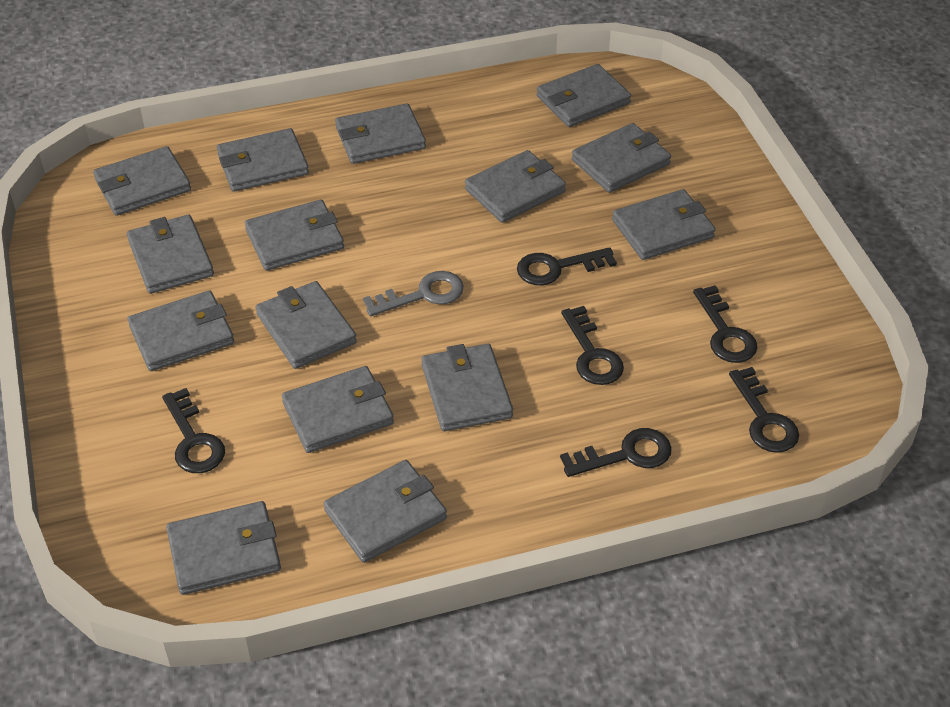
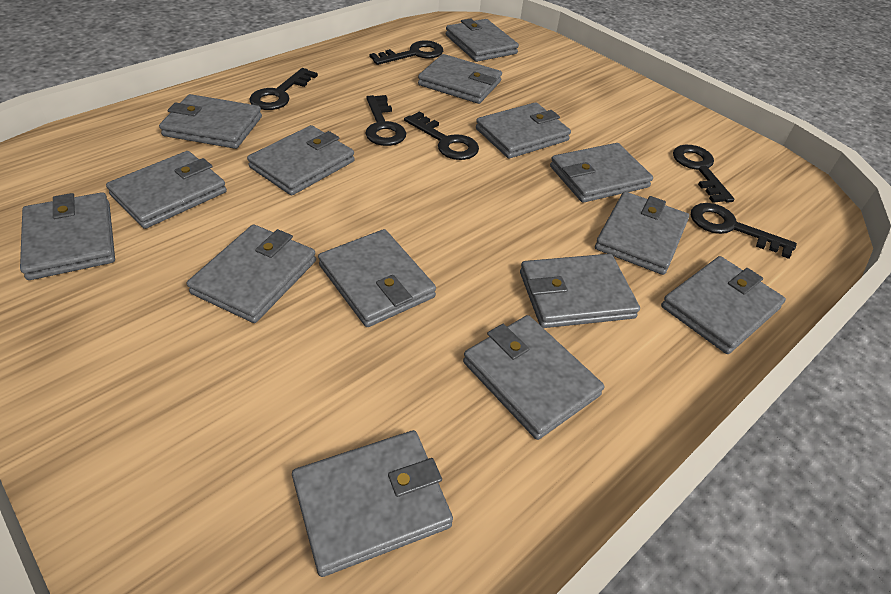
grey key: [363,271,464,316] = 1 -> none = 0

